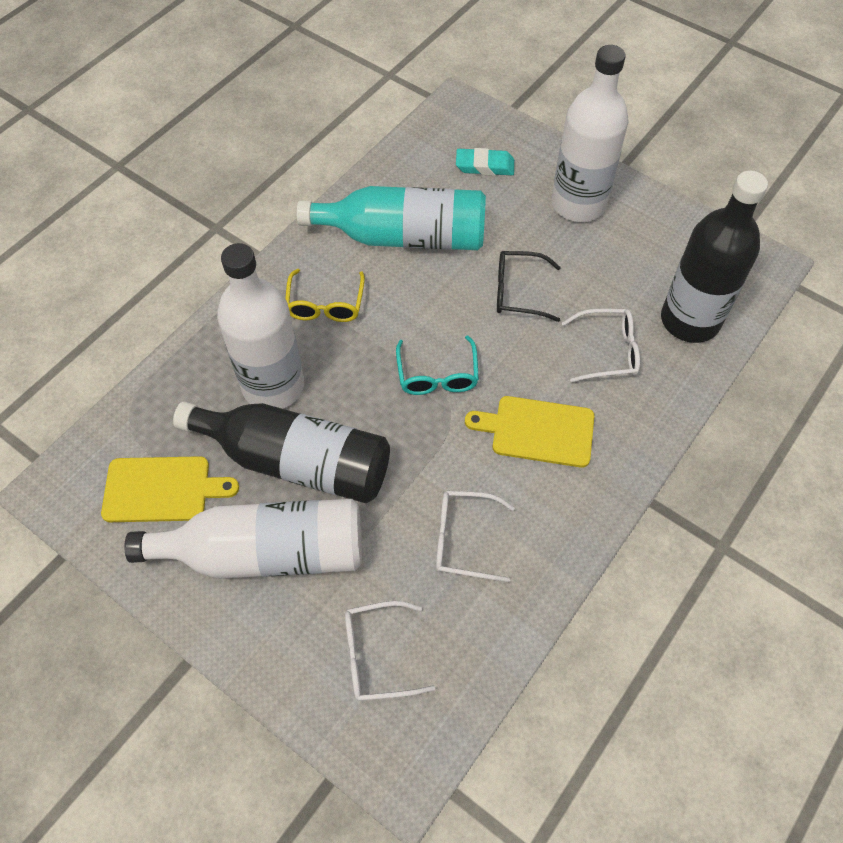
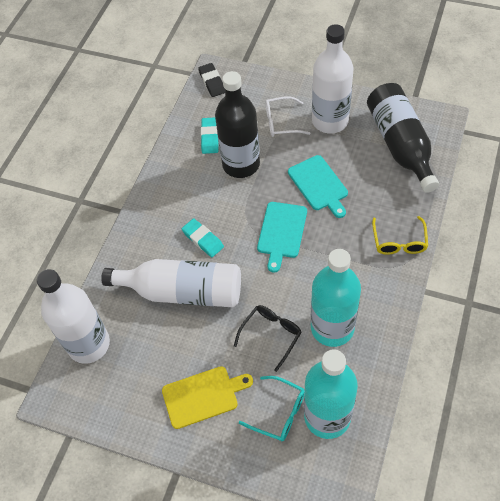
black eraser: none = 0 -> [198,63,225,97] = 1
turquoise bottle: [296,186,486,250] = 1 -> [304,349,358,439] [311,249,361,347] = 2
turquoise cutting board: none = 0 -> [257,202,307,273] [288,155,348,218] = 2
turquoise eraser: [456,148,514,176] = 1 -> [182,218,224,257] [201,117,219,154] = 2
white glasses: [345,601,435,701] [436,491,515,582] [562,309,640,382] = 3 -> [265,96,311,137] = 1
yellow cutting board: [101,456,239,522] [465,396,594,468] = 2 -> [162,366,253,429] = 1

